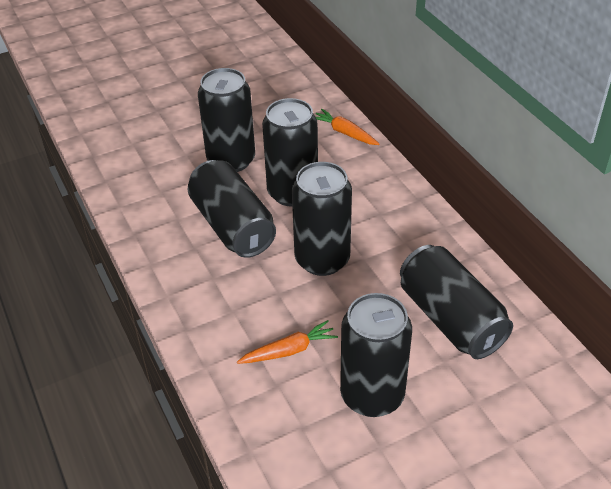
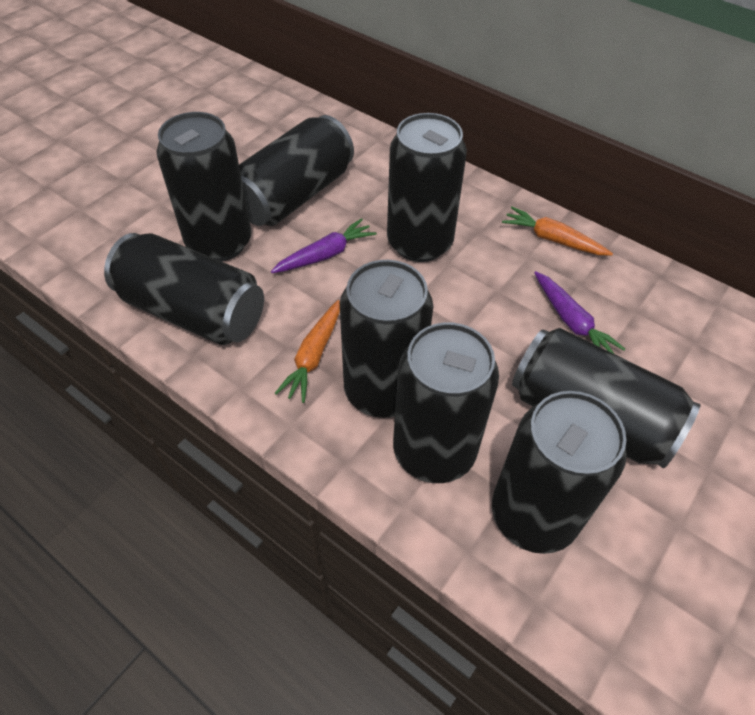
black can: [188,160,276,258] [198,68,255,172] [262,98,318,207] [292,162,352,276] [340,293,412,417] [400,245,513,359] = 6 -> [104,233,264,345] [156,112,252,261] [239,115,354,226] [340,260,434,418] [387,113,467,262] [393,322,499,483] [492,391,627,554] [512,328,701,468] = 8
purple carrot: none = 0 -> [271,218,376,273] [534,271,625,354] = 2

